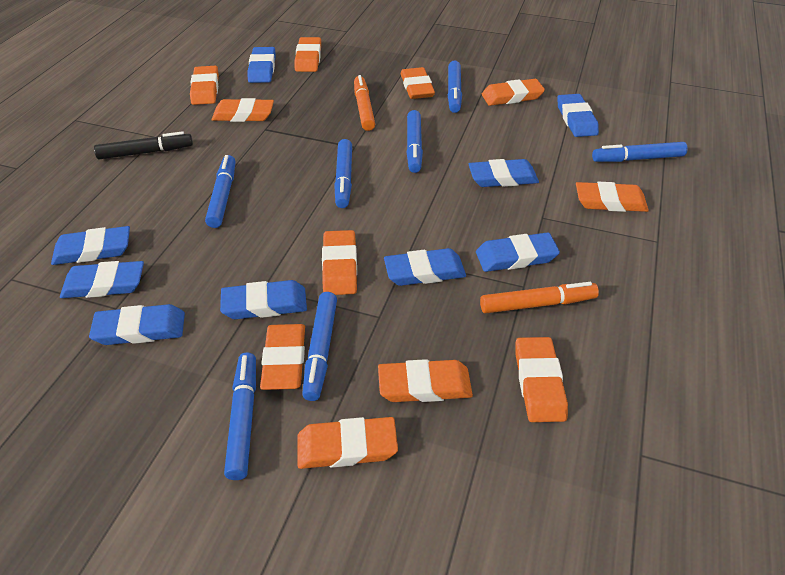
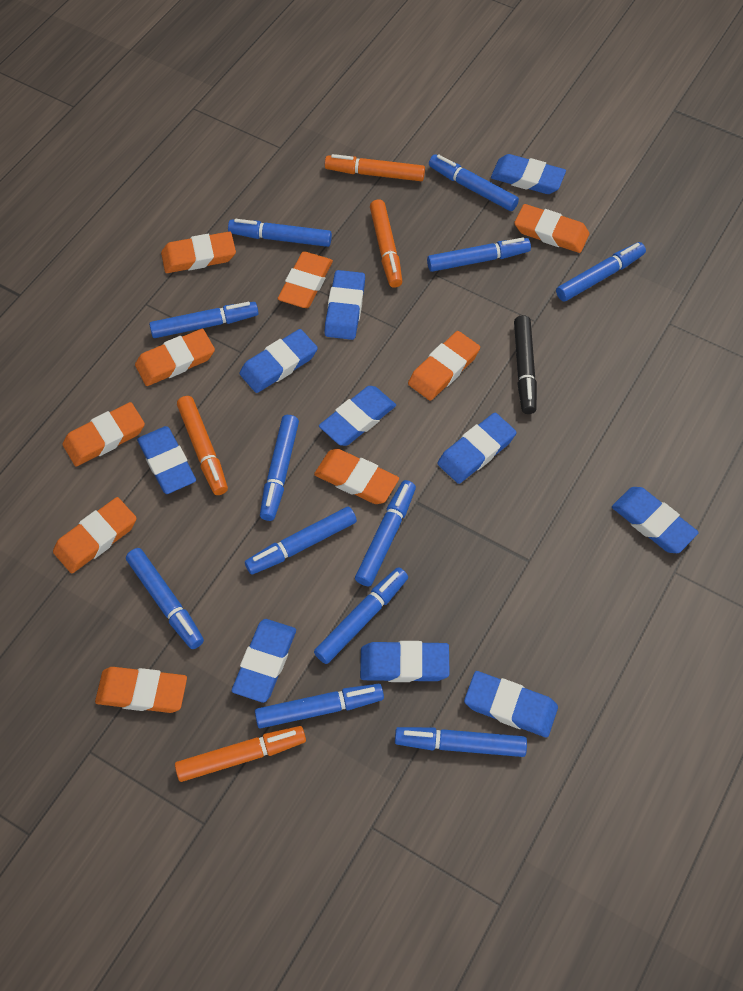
blue eraser: [51,226,130,265] [60,261,144,298] [89,304,185,345] [220,280,307,319] [247,47,276,83] [384,248,466,286] [469,159,539,187] [476,232,560,272] [557,94,599,137] = 9 -> [137,426,196,494] [232,619,296,703] [239,329,318,393] [319,386,396,446] [324,270,365,340] [360,641,450,682] [437,413,517,484] [464,671,558,738] [491,154,566,194] [612,487,699,553] = 10
blue marker: [205,155,236,228] [224,353,256,480] [302,292,337,401] [334,139,352,208] [406,110,423,173] [448,61,462,113] [592,142,688,162] = 7 -> [126,548,204,649] [149,302,258,338] [228,219,332,247] [245,507,357,575] [255,684,384,729] [260,415,299,521] [314,567,408,664] [355,480,416,587] [395,727,527,757] [427,238,531,272] [429,154,519,211] [556,242,646,302] = 12
orange eraser: [190,66,219,105] [212,98,274,122] [260,324,305,390] [294,37,321,72] [297,417,398,469] [322,230,357,295] [378,359,473,402] [401,67,435,99] [482,79,545,106] [515,337,568,422] [576,182,649,212] = 11 -> [53,497,137,573] [63,402,145,466] [95,667,187,713] [135,329,215,386] [161,231,236,273] [278,251,333,308] [314,449,399,504] [408,331,480,401] [514,204,589,253] = 9
orange marker: [354,75,375,131] [480,282,599,314] = 2 -> [175,726,306,782] [177,396,228,495] [325,154,425,181] [370,199,403,288] = 4

